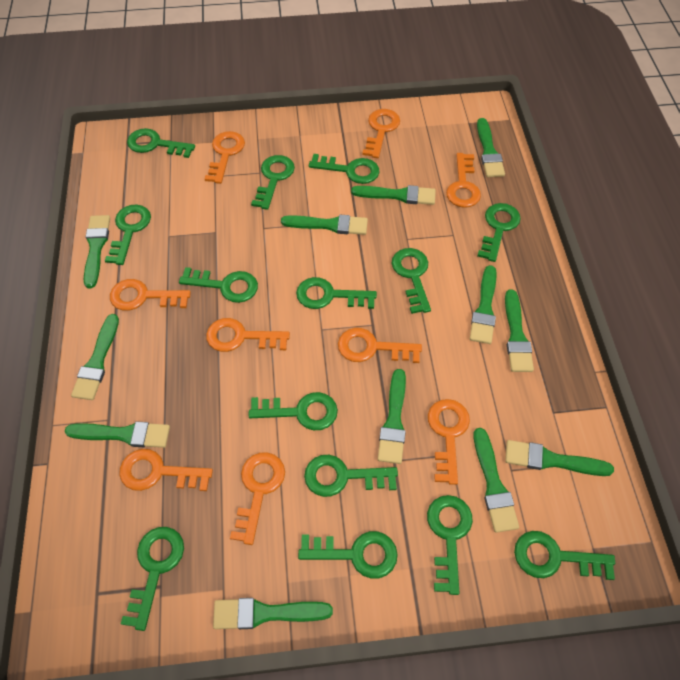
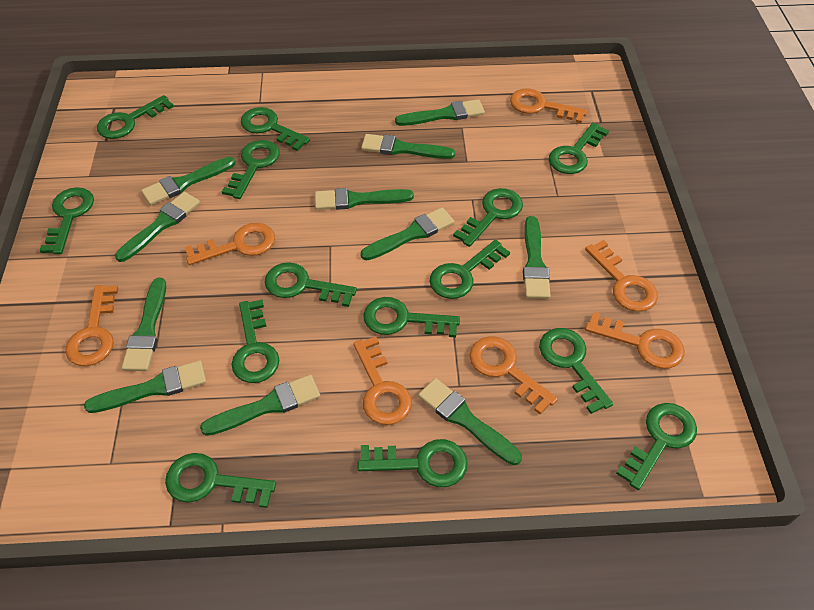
green brush: [64,421,170,448] [71,314,119,400] [84,215,110,288] [213,598,333,629] [281,215,368,235] [351,185,436,205] [378,369,406,464] [470,265,497,344] [474,428,519,533] [477,118,505,177] [505,290,534,372] [505,440,614,476] = 12 -> [84,360,206,413] [115,192,200,262] [122,278,166,371] [141,157,236,205] [200,375,320,436] [315,188,414,210] [360,207,455,260] [361,134,455,159] [395,99,485,126] [418,378,522,465] [523,216,551,299] = 11
orange key: [110,279,191,311] [119,449,213,491] [205,131,245,184] [206,318,290,352] [230,452,285,545] [338,328,422,363] [362,109,400,158] [428,399,470,485] [446,153,481,208] = 9 -> [65,285,119,366] [185,223,275,265] [353,336,412,425] [469,336,558,415] [510,89,587,123] [585,240,658,312] [585,311,685,369] = 7

